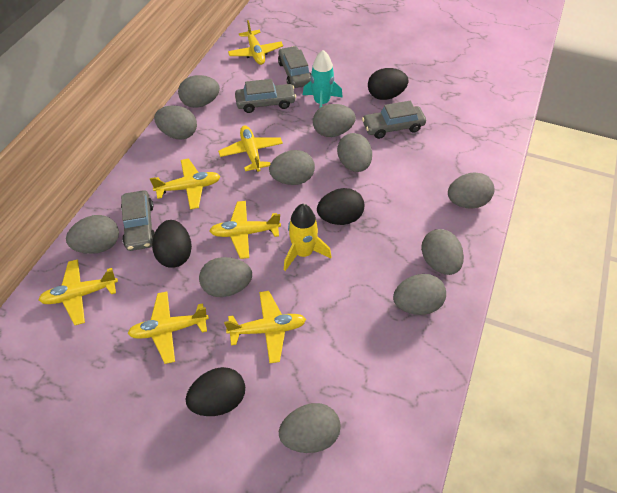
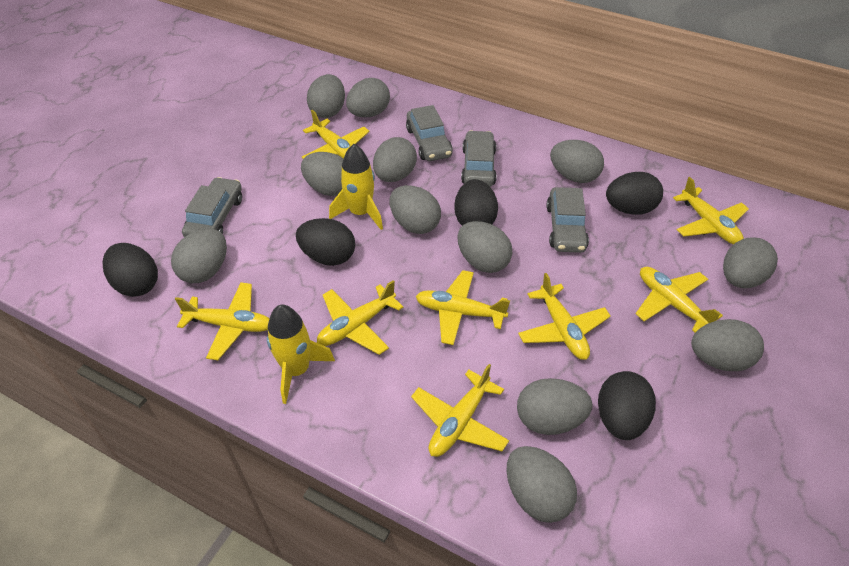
black egg: [152,220,192,268] [185,367,245,416] [317,188,365,225] [368,68,409,100] = 4 -> [103,243,158,297] [296,218,355,266] [454,179,498,225] [598,371,656,440] [606,172,663,215] = 5
grey egg: [66,215,119,254] [154,105,197,139] [178,75,220,108] [199,257,252,297] [269,150,315,185] [279,403,341,453] [313,104,356,137] [337,133,372,172] [393,274,446,315] [421,229,464,275] [448,172,494,209] = 11 -> [171,229,227,283] [301,152,343,196] [307,74,345,118] [346,78,390,117] [373,137,417,182] [389,185,441,234] [457,221,512,273] [506,446,577,523] [517,378,592,435] [550,140,604,183] [691,319,764,371] [723,237,778,288] = 12
turquoise rocket: [303,50,343,108] = 1 -> none = 0
yellow plane: [39,259,118,325] [127,292,209,364] [150,158,220,210] [209,201,281,259] [218,126,283,172] [224,291,306,364] [228,20,283,65] = 7 -> [175,282,270,360] [302,110,370,159] [317,280,403,355] [411,364,509,457] [416,270,510,345] [518,273,611,360] [636,267,723,332] [673,177,749,244] = 8
yellow rocket: [284,204,331,271] = 1 -> [267,305,335,404] [329,144,383,230] = 2

